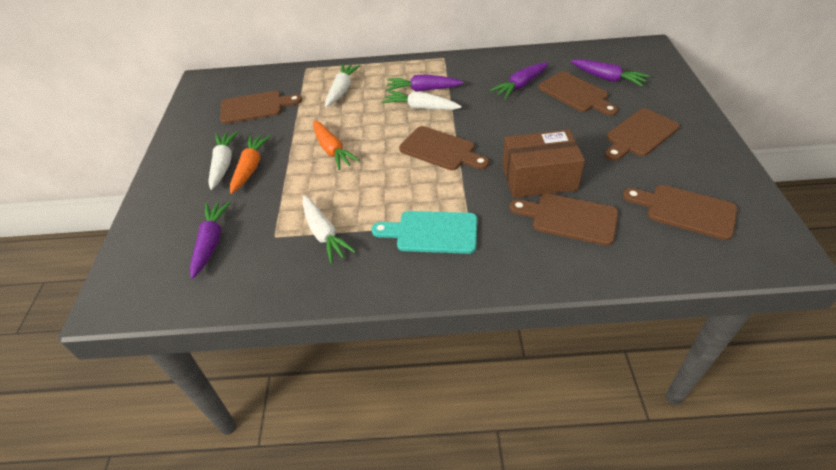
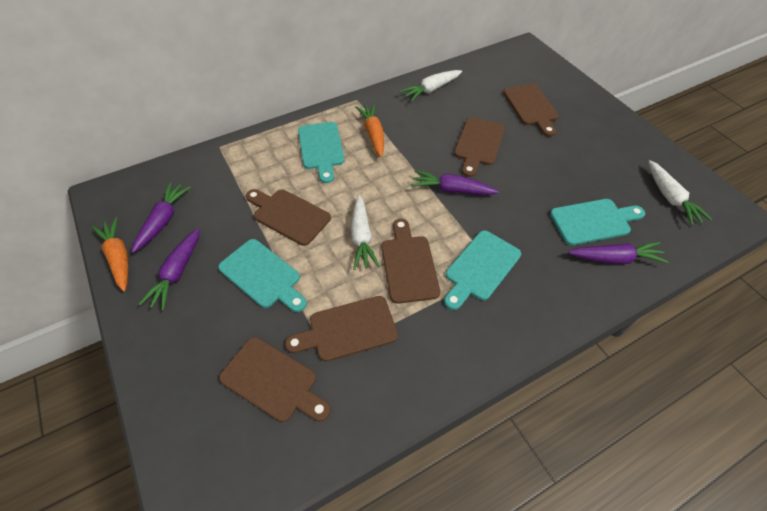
brown box: [502,129,585,198] = 1 -> none = 0
turquoise cutting board: [372,211,477,254] = 1 -> [218,239,307,312] [298,122,344,183] [444,230,521,310] [550,199,645,245] = 4
white carrot: [208,131,238,190] [303,196,356,264] [325,64,360,107] [382,90,462,110] = 4 -> [351,195,380,270] [400,70,462,102] [648,160,713,226] = 3

